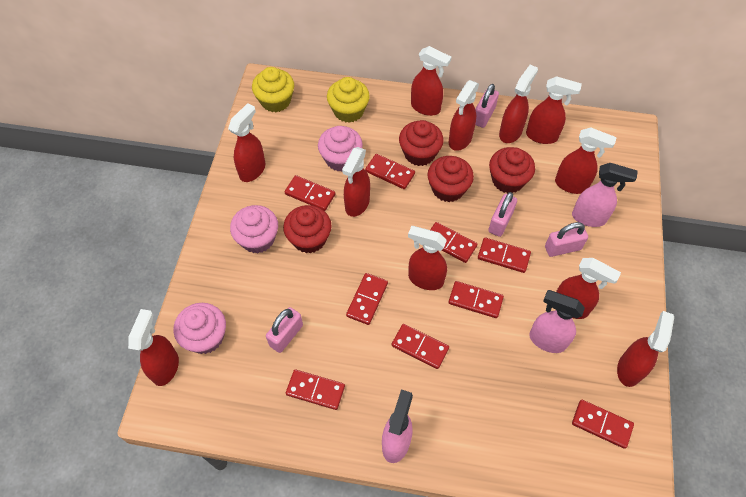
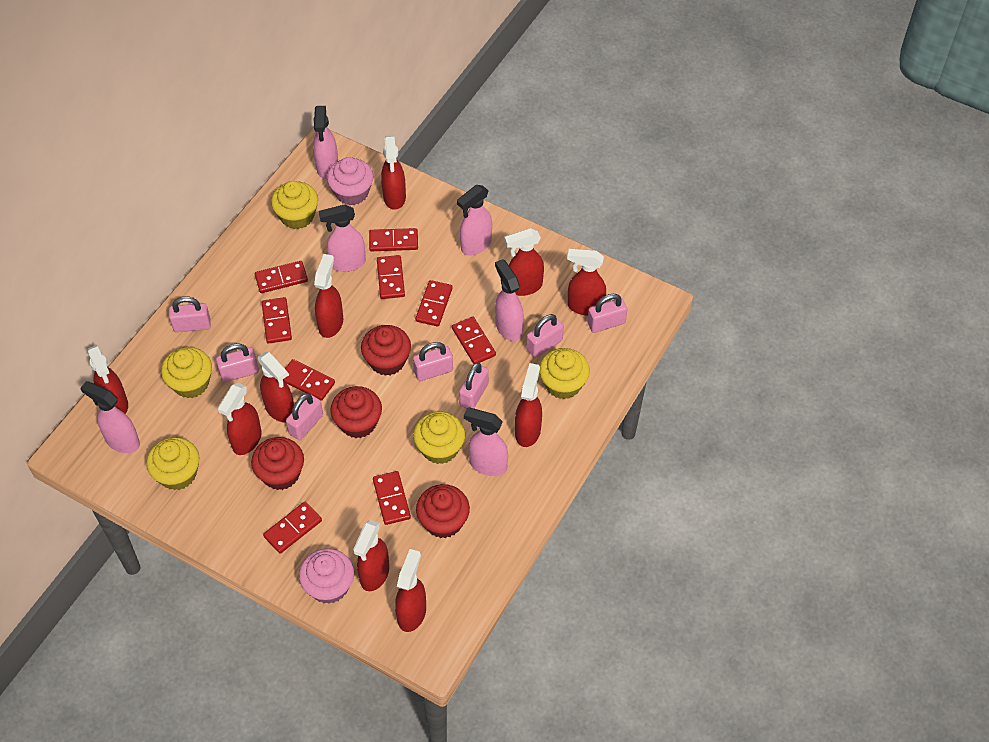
pink cupcake: [174,303,226,354] [230,205,278,253] [318,126,363,171] = 3 -> [299,548,354,604] [327,157,373,205] = 2
pink padlock: [266,307,303,353] [475,84,499,128] [488,192,517,237] [545,222,588,257] = 4 -> [169,296,211,332] [216,343,259,382] [286,393,323,440] [413,342,453,381] [459,362,489,409] [526,314,564,358] [587,294,627,333] = 7
pink spray bottle: [382,389,413,463] [529,290,585,353] [572,163,638,227] = 3 -> [80,381,140,453] [313,106,338,179] [319,204,366,272] [457,185,492,256] [464,407,508,476] [495,259,524,341] = 6
red spray bottle: [128,309,179,386] [228,103,265,182] [342,147,370,217] [408,226,447,290] [411,46,452,116] [449,80,479,151] [499,65,538,143] [526,76,582,144] [555,128,617,194] [556,258,621,319] [617,311,674,387] = 11 -> [87,345,128,414] [218,383,262,455] [258,351,294,422] [314,254,343,338] [353,520,389,591] [381,136,406,210] [395,549,426,632] [504,228,544,296] [515,363,542,447] [567,249,606,316] = 10
yellow cupcake: [252,67,294,112] [327,77,370,123] = 2 -> [146,437,199,490] [161,347,212,398] [271,181,318,229] [413,412,465,464] [539,348,590,399] = 5

